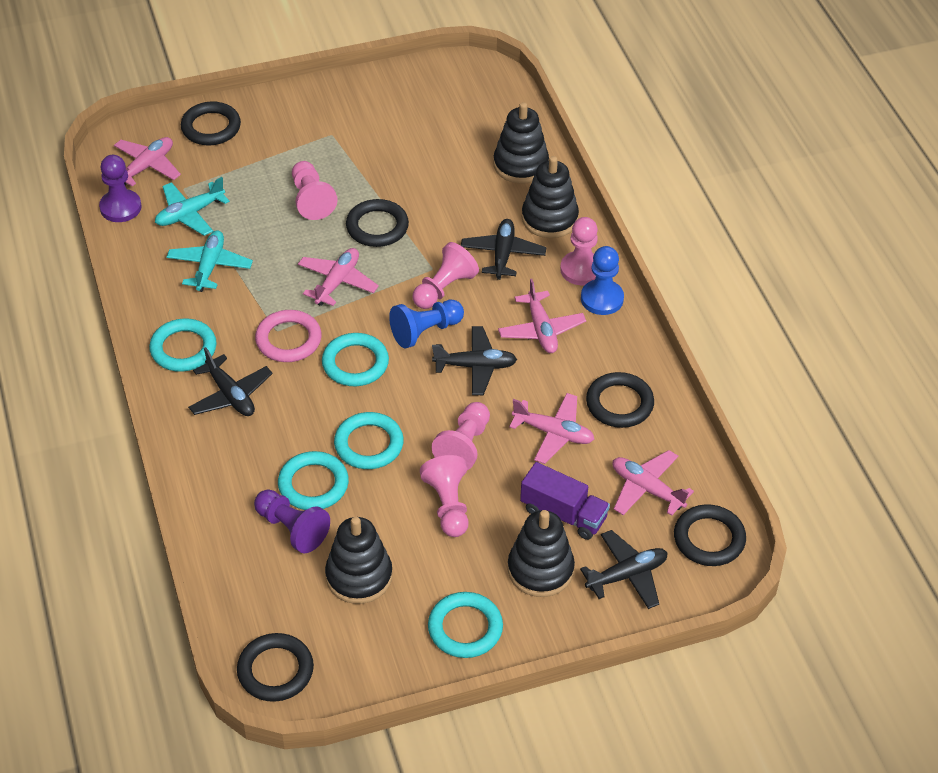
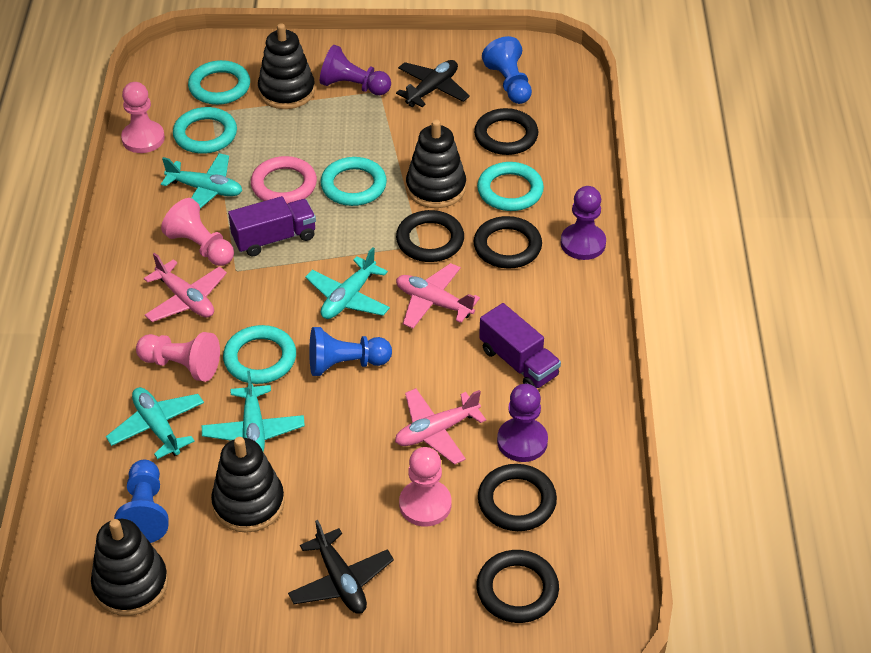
black plane: [188,347,273,416] [432,326,517,395] [461,219,546,280] [580,530,668,609] = 4 -> [288,520,394,614] [396,60,470,107] = 2
blue pawn: [389,300,464,348] [581,246,624,315] = 2 -> [114,460,169,543] [309,327,392,376] [482,36,532,104] = 3
pink pawn: [292,161,338,220] [412,242,479,309] [420,455,469,537] [432,402,490,470] [560,217,598,285] = 5 -> [121,82,165,153] [136,332,220,382] [161,198,234,266] [399,447,451,526] = 4
pink plane: [114,137,181,186] [298,248,379,306] [498,279,586,353] [509,393,594,464] [613,450,694,516] = 5 -> [144,253,227,322] [395,388,486,465] [396,263,480,329] = 3
purple pawn: [99,155,142,222] [254,490,330,553] = 2 -> [320,45,391,95] [497,384,548,462] [561,186,606,260] = 3
purple truck: [520,462,610,540] = 1 -> [228,196,316,257] [479,303,561,388] = 2
turquoise plane: [155,177,230,236] [166,230,253,292] = 2 -> [106,387,204,459] [161,153,242,208] [202,371,305,452] [305,247,390,319] = 4

